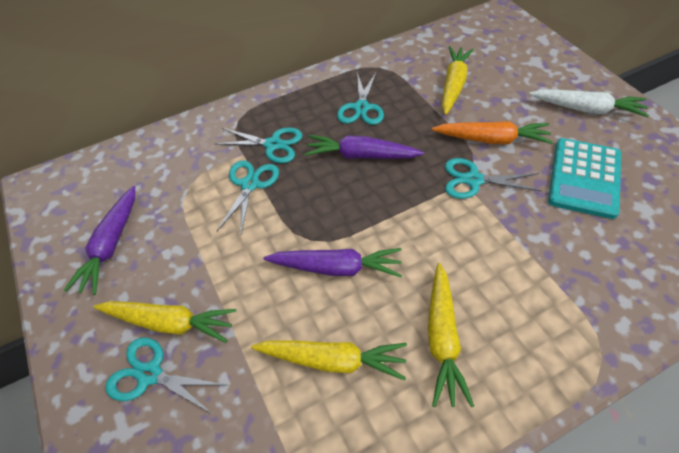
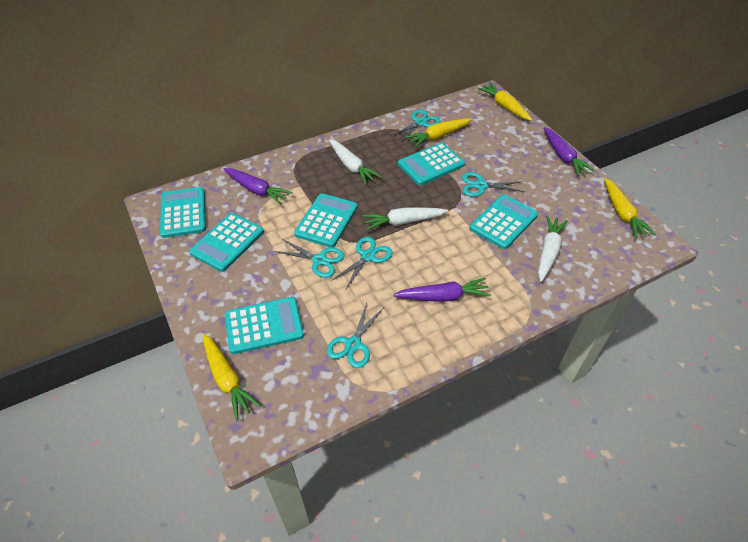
orange carrot: [432,121,553,144] = 1 -> none = 0
turquoise calculator: [548,138,621,219] = 1 -> [160,187,206,238] [189,213,264,272] [225,297,304,354] [294,193,358,248] [398,143,465,185] [470,194,538,249] = 6
white carrot: [529,89,649,117] = 1 -> [329,139,382,185] [362,207,448,230] [538,215,568,282] = 3

